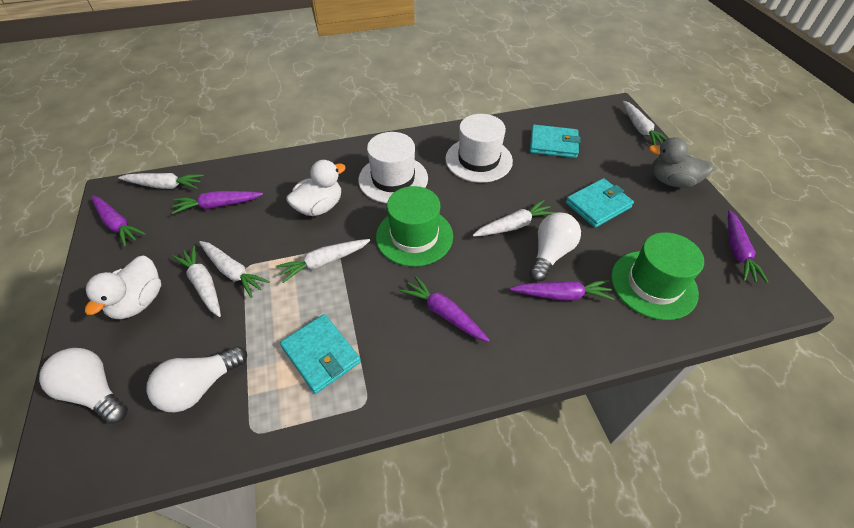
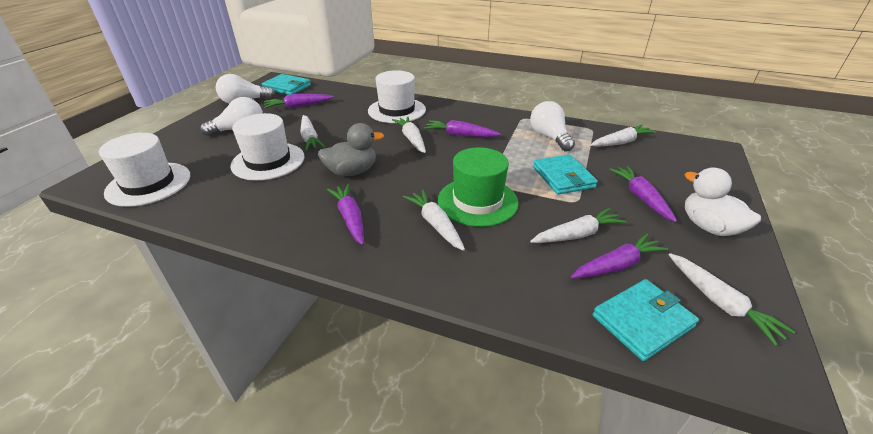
green hat: [376,186,453,267] [611,232,704,320] = 2 -> [438,147,519,227] = 1
white duck: [84,255,161,319] [286,160,346,216] = 2 -> [685,167,761,236] = 1
white hat: [358,132,428,203] [445,114,513,183] = 2 -> [99,133,190,207] [230,113,304,181] [368,70,426,123] = 3

